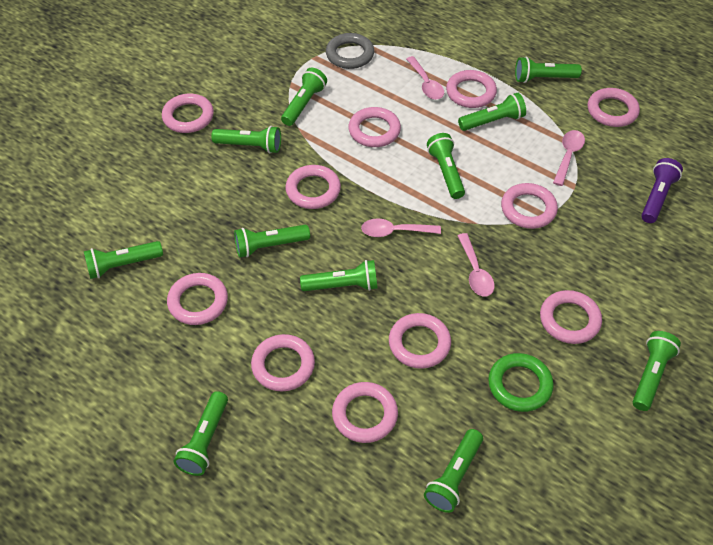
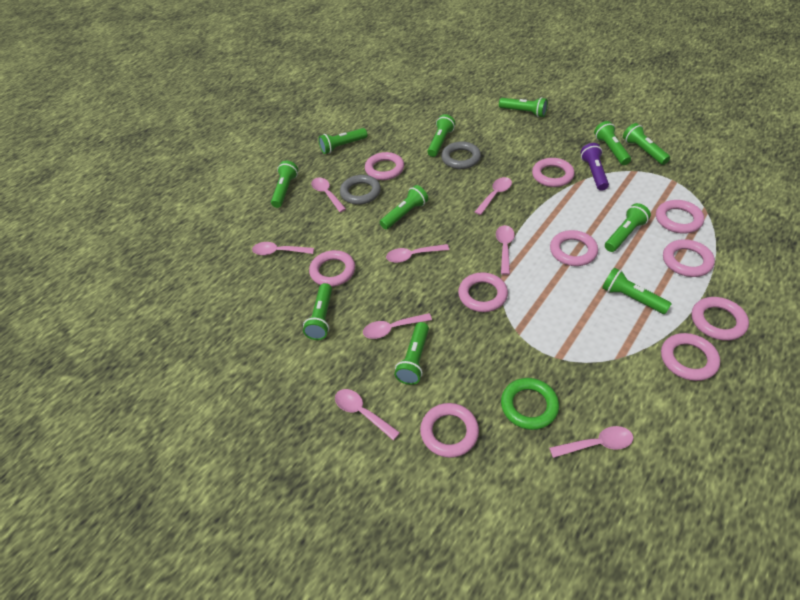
grey ring: [326,33,374,69] = 1 -> [340,175,381,205] [441,142,481,169] = 2
pink ring: [162,94,214,133] [167,273,228,325] [251,334,315,391] [286,165,341,209] [332,382,398,443] [348,107,401,147] [389,313,451,369] [446,70,497,108] [501,183,558,229] [540,290,602,344] [588,88,640,127] = 11 -> [309,250,355,287] [365,152,404,180] [420,403,479,458] [458,272,508,312] [532,158,575,187] [550,230,598,266] [656,200,704,234] [661,333,720,381] [663,239,715,277] [692,297,749,341] = 10
pink spoon: [361,218,441,237] [406,56,444,100] [457,233,495,296] [553,130,585,186] = 4 -> [252,242,314,255] [311,178,346,212] [335,389,400,440] [363,313,432,339] [386,244,449,263] [475,177,512,215] [496,225,515,275] [549,426,633,458] = 8

